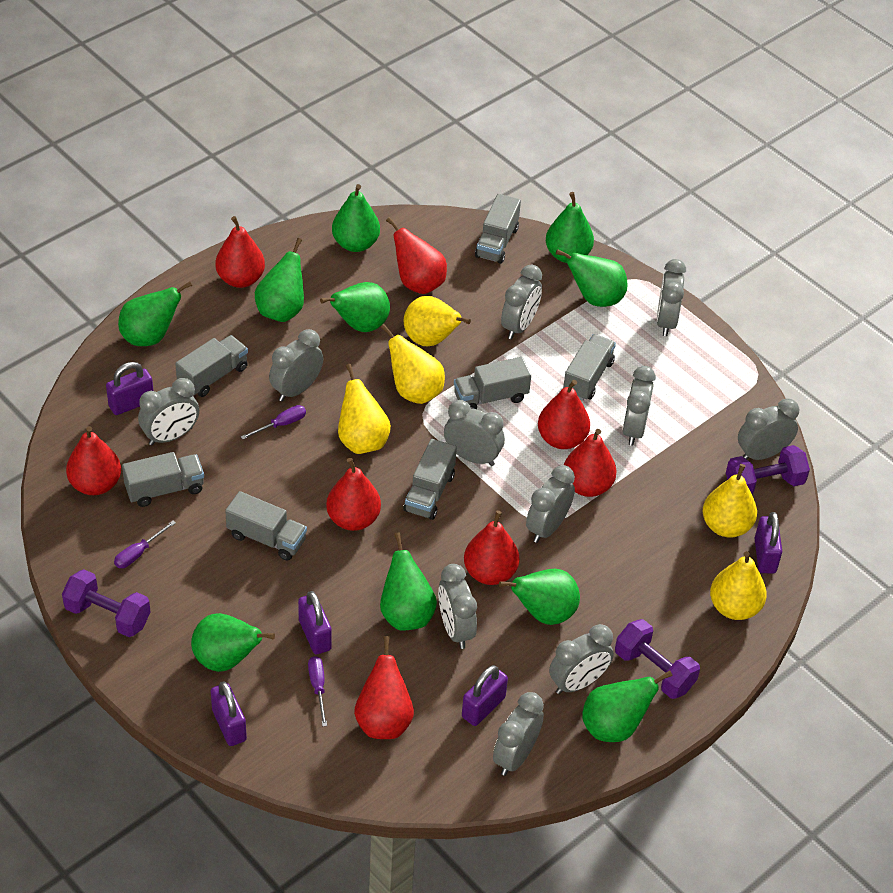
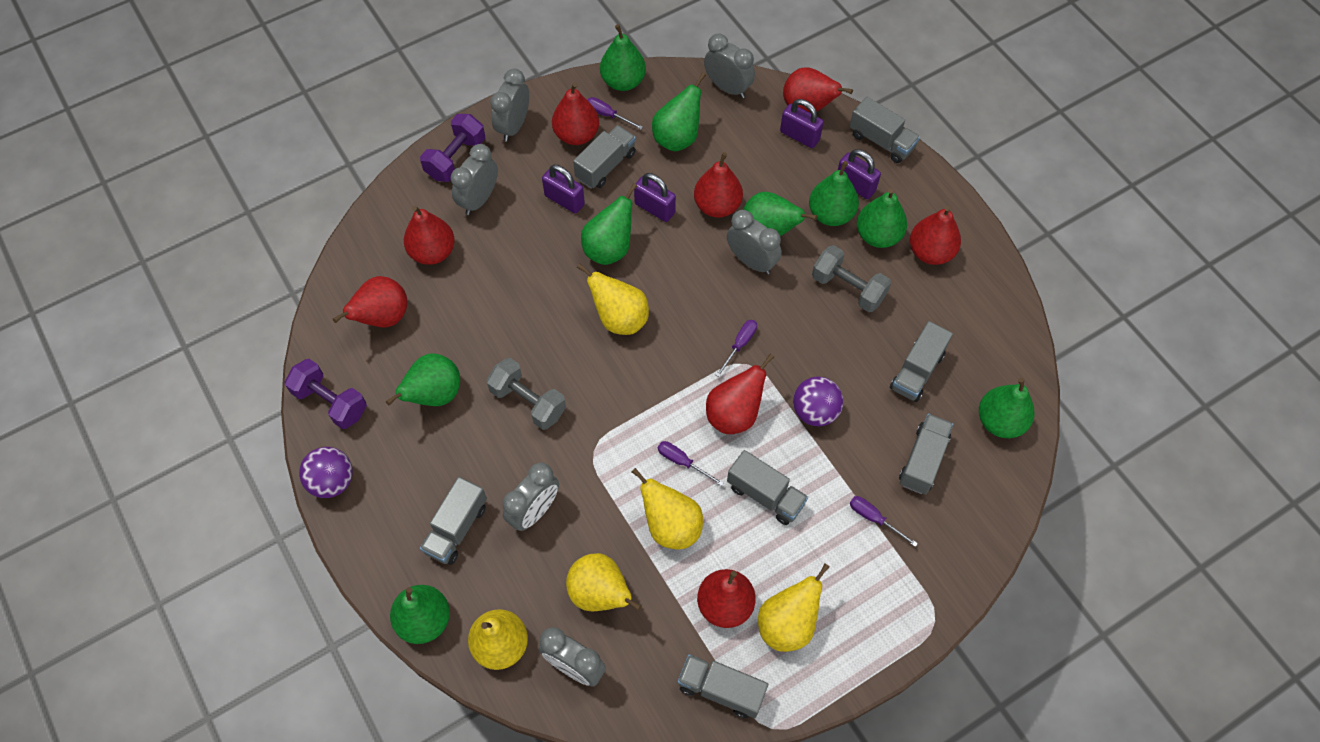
green pear: [118,281,192,346] [191,613,275,672] [255,238,304,322] [320,282,390,332] [332,184,380,252] [380,533,437,631] [499,569,580,625] [546,192,594,263] [556,249,628,307] [582,670,673,742] = 10 -> [386,354,460,406] [390,585,450,644] [581,183,637,265] [600,24,646,91] [652,72,706,152] [743,192,817,236] [809,161,859,226] [857,188,907,248] [979,378,1034,438] = 9
grey clock: [138,378,199,445] [269,329,323,401] [438,564,477,649] [444,400,505,466] [493,692,544,776] [501,265,542,339] [526,465,575,543] [549,624,614,694] [622,366,656,446] [657,259,686,336] [738,398,799,460] = 11 -> [451,144,498,215] [490,69,529,142] [503,463,559,531] [539,627,606,687] [704,34,755,98] [727,210,782,274] = 6
grey dumbbell: none = 0 -> [487,358,566,430] [812,245,891,312] = 2
purple ball: none = 0 -> [299,447,353,498] [793,377,843,427] = 2
purple dumbbell: [62,569,150,637] [615,619,700,699] [726,445,810,494] = 3 -> [285,359,367,429] [420,114,485,182] = 2
purple padlock: [106,362,153,415] [211,681,247,746] [298,591,332,654] [462,665,508,726] [755,512,782,574] = 5 -> [542,165,585,214] [634,173,676,222] [780,99,824,148] [838,149,881,199] = 4
purple screwdriver: [114,521,176,568] [241,405,306,440] [308,656,327,727] = 3 -> [587,97,643,130] [658,441,724,486] [716,320,757,377] [850,496,918,547] = 4

